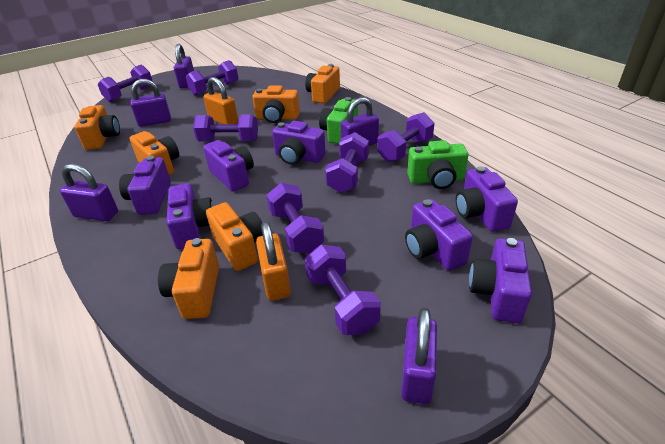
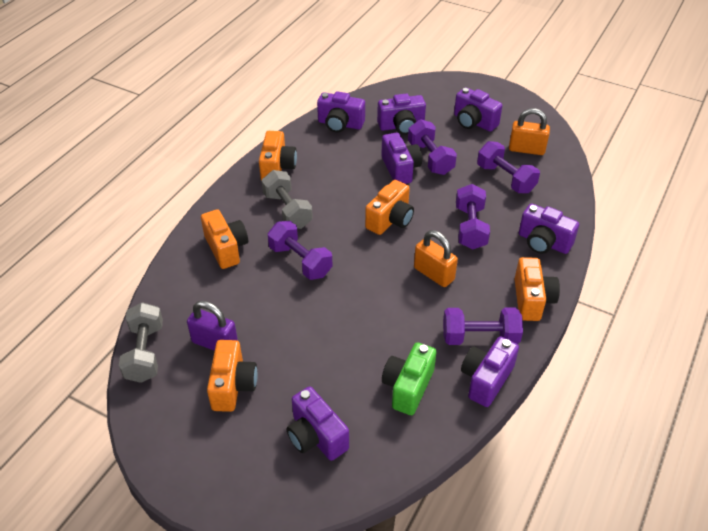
green camera: [319,97,358,144] [407,140,468,189] = 2 -> [382,342,437,415] = 1
grey dumbbell: none = 0 -> [119,302,163,383] [261,170,313,229] = 2
orange camera: [74,105,120,150] [130,131,179,175] [158,238,219,319] [206,202,263,271] [252,85,300,123] [305,64,340,104] = 6 -> [201,209,248,269] [207,340,258,412] [259,131,297,180] [365,180,414,235] [515,257,560,321] = 5
purple dumbbell: [98,65,153,102] [186,60,238,96] [193,115,258,141] [267,183,324,254] [304,245,381,335] [325,132,369,193] [377,112,435,162] = 7 -> [268,221,332,280] [408,119,457,175] [443,308,523,345] [456,184,490,249] [477,141,540,193] = 5
purple padlock: [60,164,118,221] [130,79,171,127] [174,44,194,88] [341,97,379,146] [401,308,437,404] = 5 -> [187,301,238,351] = 1

